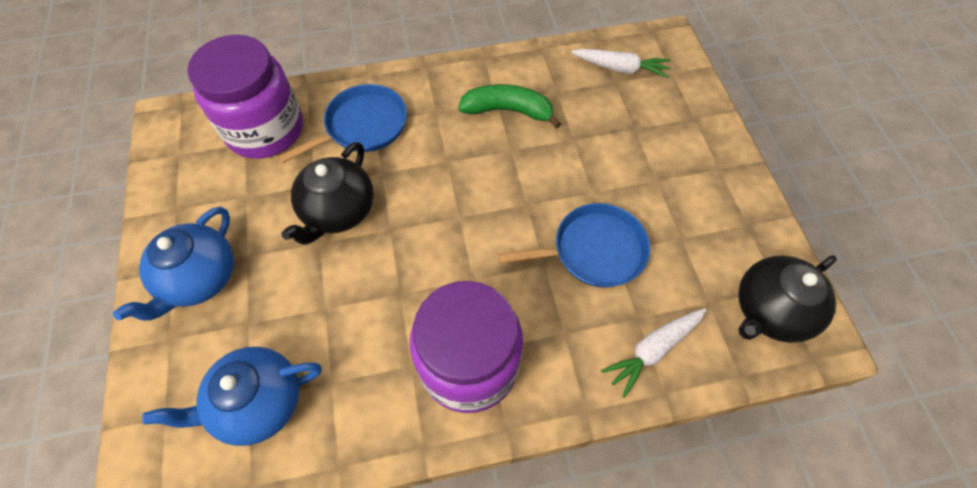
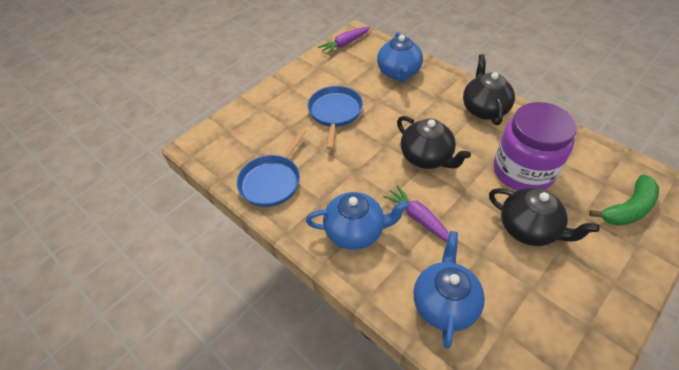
black teapot: [281,142,374,245] [738,255,837,343] = 2 -> [397,116,471,169] [463,54,515,125] [489,188,600,246] = 3
blue teapot: [113,207,234,321] [142,347,321,446] = 2 -> [306,192,410,250] [377,32,423,82] [413,231,485,349] = 3
purple carrot: none = 0 -> [318,27,370,55] [383,185,449,242] = 2
purple jar: [187,35,303,159] [410,281,523,413] = 2 -> [494,102,577,190] = 1
white carrot: [571,49,670,78] [601,308,707,398] = 2 -> none = 0

